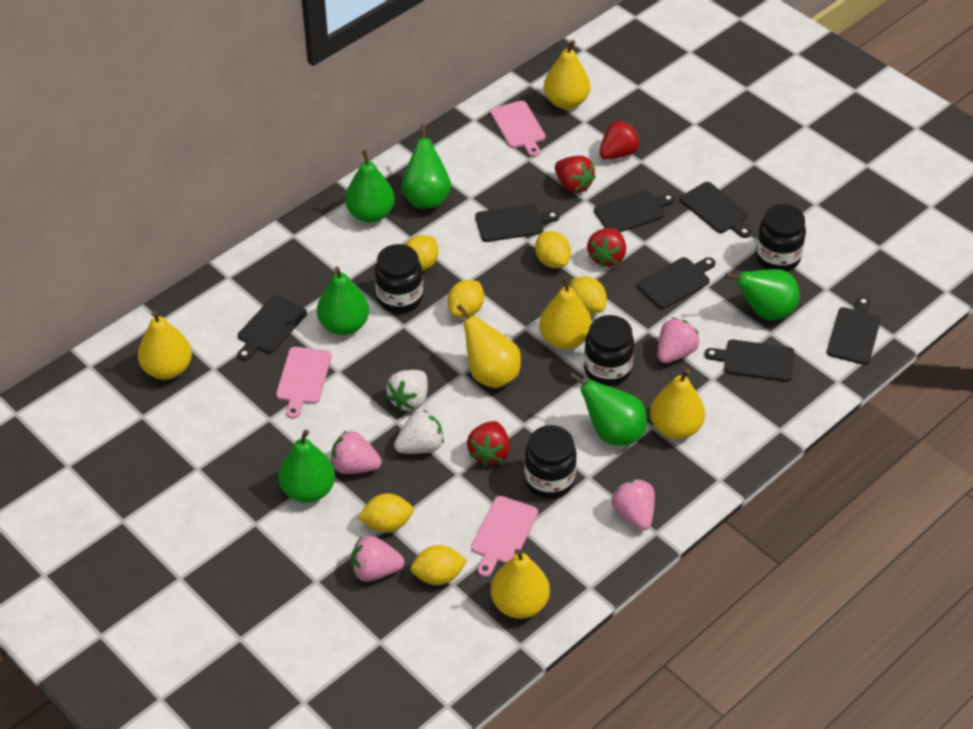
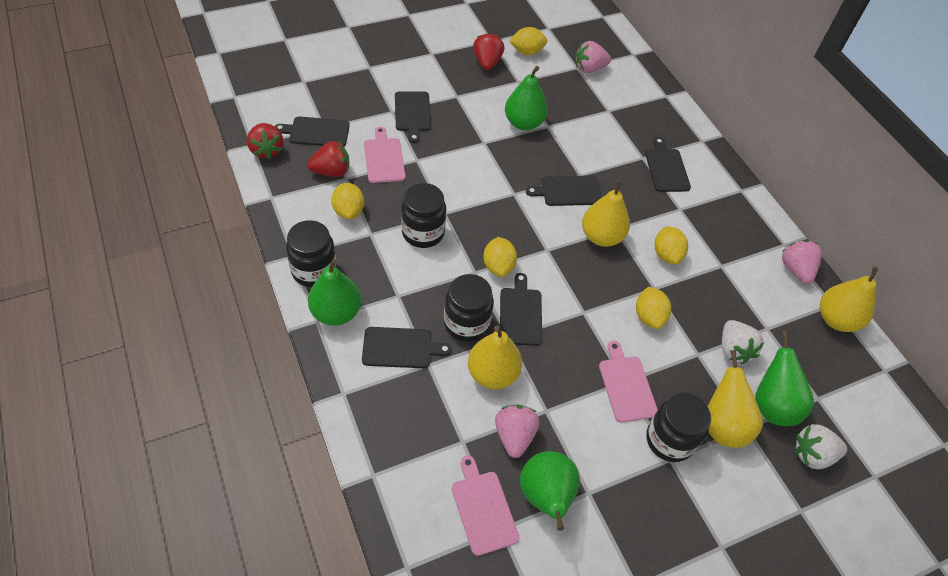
black cutting board: [237,296,307,361] [475,204,559,242] [594,190,675,232] [637,257,715,309] [680,182,751,238] [705,340,794,382] [827,296,881,365] = 7 -> [275,116,350,146] [362,327,452,368] [395,91,431,143] [500,273,542,346] [526,175,602,206] [645,137,691,192] = 6
green pear: [278,429,335,503] [317,267,369,335] [345,150,395,223] [402,124,451,208] [570,373,647,446] [725,269,800,320] = 6 -> [308,259,361,326] [505,66,548,131] [520,451,580,531] [755,331,814,426] = 4
pink strawberry: [331,430,382,474] [351,535,404,582] [611,479,655,531] [658,317,699,363] = 4 -> [495,405,540,458] [576,41,611,73] [782,240,822,284] = 3
red strawberry: [467,421,510,466] [555,156,596,193] [587,228,626,268] [599,120,640,160] = 4 -> [247,123,284,159] [307,141,349,177] [473,33,504,70] = 3
yellow lemon: [358,493,414,533] [405,235,438,271] [410,545,468,585] [447,280,484,318] [535,231,571,268] [569,276,607,314] = 6 -> [331,183,364,220] [483,237,517,277] [509,27,547,55] [636,286,671,329] [655,226,688,265] = 5
yellow pear: [138,311,192,380] [457,304,521,388] [491,549,550,619] [539,276,592,350] [544,40,590,109] [650,369,705,439] = 6 -> [468,325,522,389] [582,180,630,247] [708,350,763,448] [820,267,878,332] = 4

